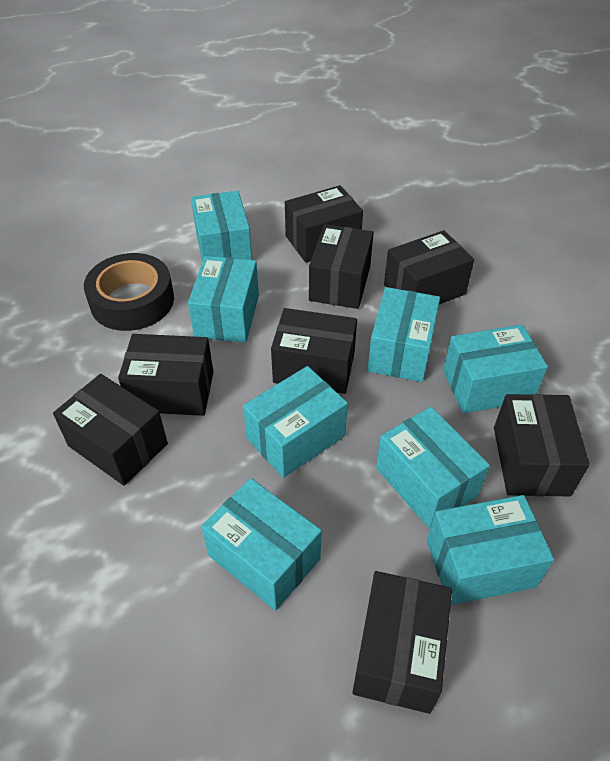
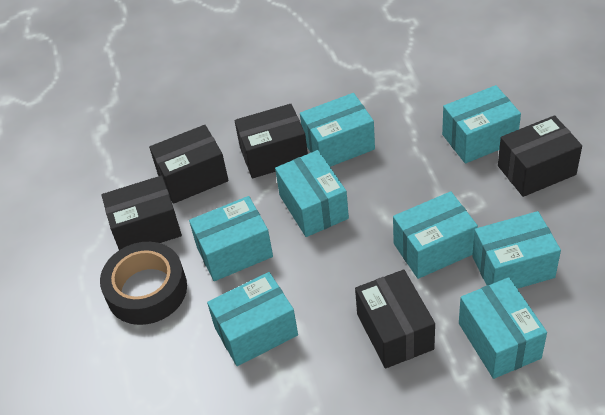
black box: [53,374,168,486] [118,334,213,416] [271,308,357,394] [285,185,363,263] [309,224,373,309] [352,571,452,714] [384,230,474,304] [494,394,590,497] = 8 -> [101,175,182,250] [149,125,229,204] [234,104,308,178] [355,270,435,369] [498,115,582,197] = 5

